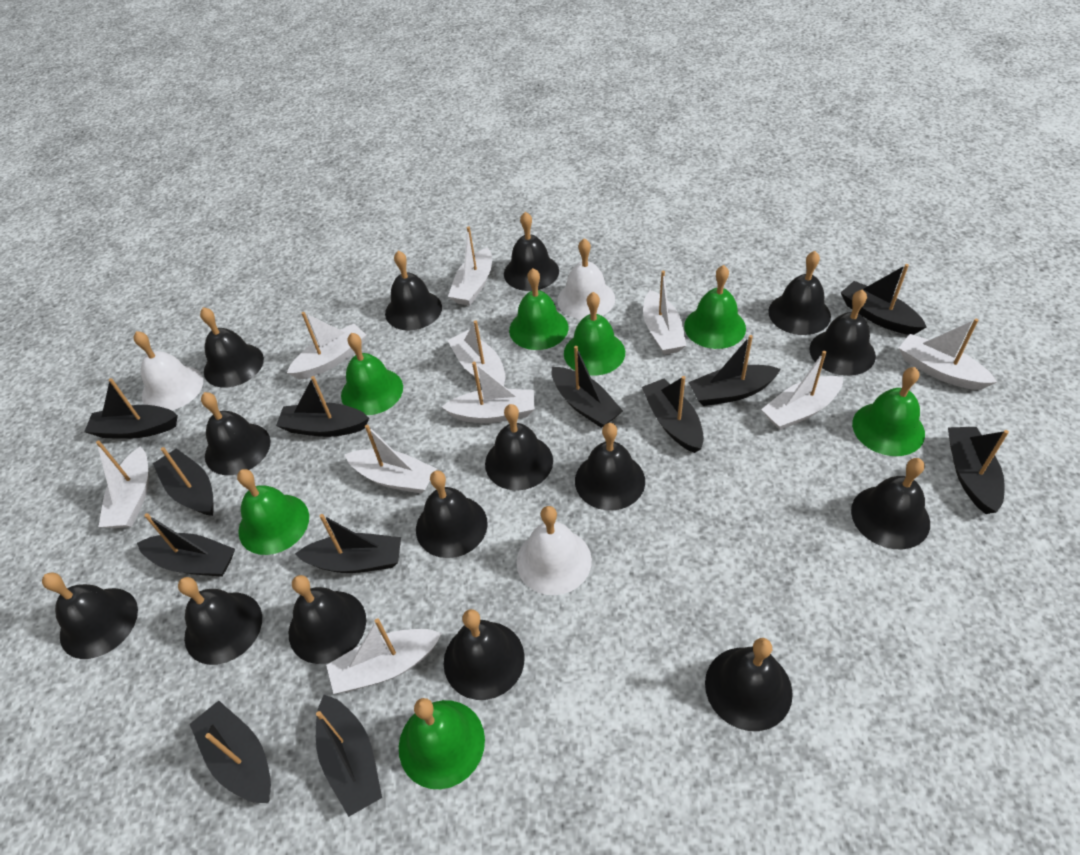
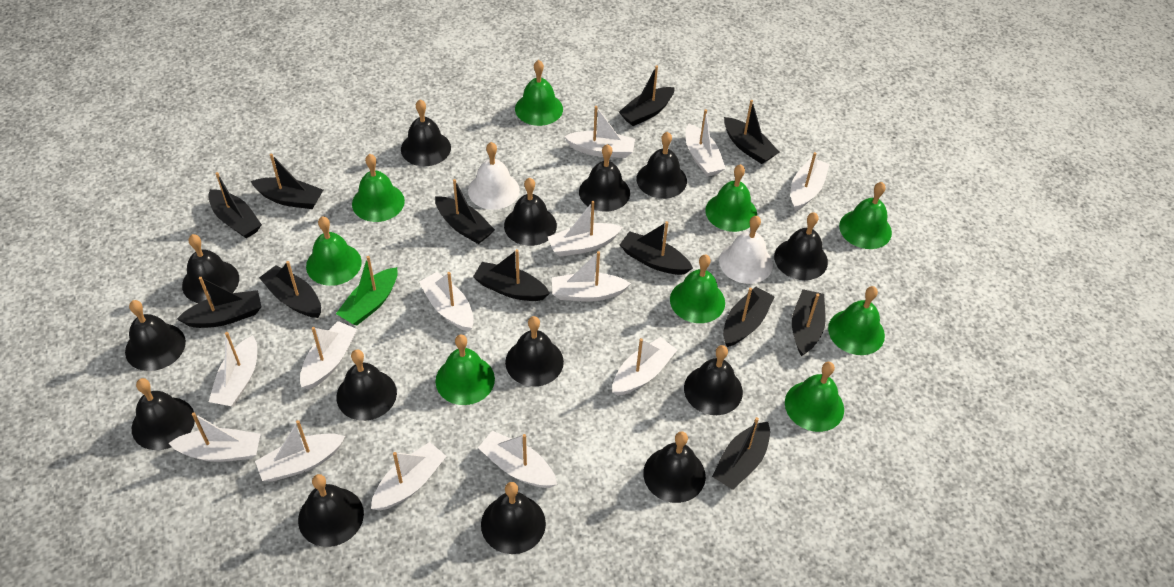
black bell: [42,572,138,659] [178,577,262,665] [200,307,264,387] [201,392,271,475] [289,575,366,664] [385,251,442,330] [416,470,488,558] [444,609,525,700] [485,404,553,490] [504,212,559,291] [575,423,645,510] [705,638,793,731] [768,251,831,335] [809,289,876,376] [851,458,930,549] = 15 -> [125,300,186,371] [132,378,195,450] [182,234,239,303] [298,474,364,547] [336,350,397,421] [401,100,451,166] [481,482,546,554] [504,178,557,246] [505,316,564,387] [579,144,630,212] [636,132,687,199] [643,431,706,503] [684,345,743,415] [774,212,828,280] = 14
green bell: [237,469,309,555] [341,333,403,415] [399,698,485,789] [509,268,568,350] [564,292,625,376] [684,265,746,349] [852,367,925,456] = 7 -> [306,216,362,286] [352,154,405,222] [435,334,495,405] [515,60,563,126] [670,255,725,323] [705,164,757,232] [785,362,844,432] [828,286,885,355] [839,182,892,249] = 9
green boat: none = 0 -> [336,256,398,326] = 1
white bell: [134,331,203,410] [516,506,592,595] [557,238,615,319] = 3 -> [468,142,520,210] [719,216,773,284] = 2
white boat: [96,441,149,528] [287,312,366,380] [326,618,442,694] [344,424,437,494] [442,362,535,423] [447,321,506,386] [448,226,492,306] [643,271,686,355] [761,351,843,430] [899,319,997,390] = 10 -> [169,412,261,462] [209,332,257,407] [255,420,345,482] [300,321,357,390] [371,442,447,511] [419,272,474,332] [478,431,557,488] [548,201,622,256] [552,251,631,302] [564,106,635,158] [612,337,677,396] [685,109,726,177] [791,152,829,211] = 13

